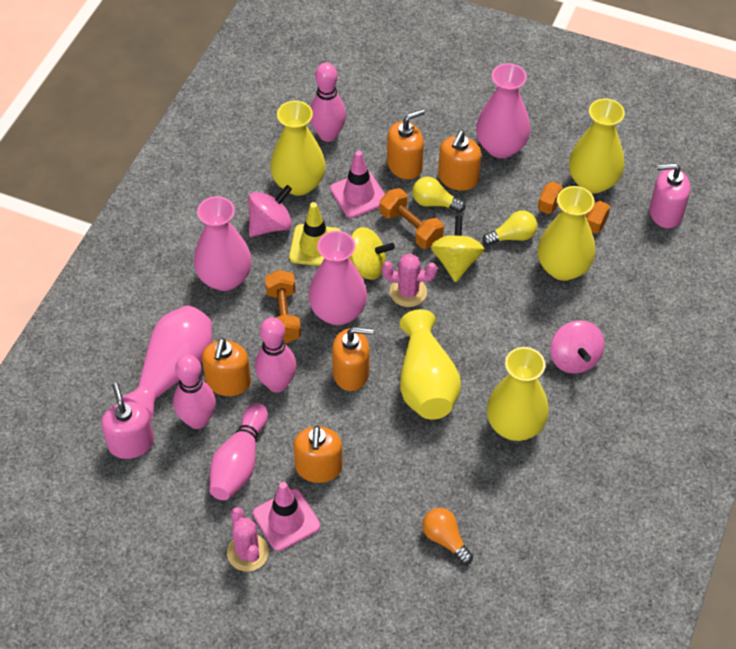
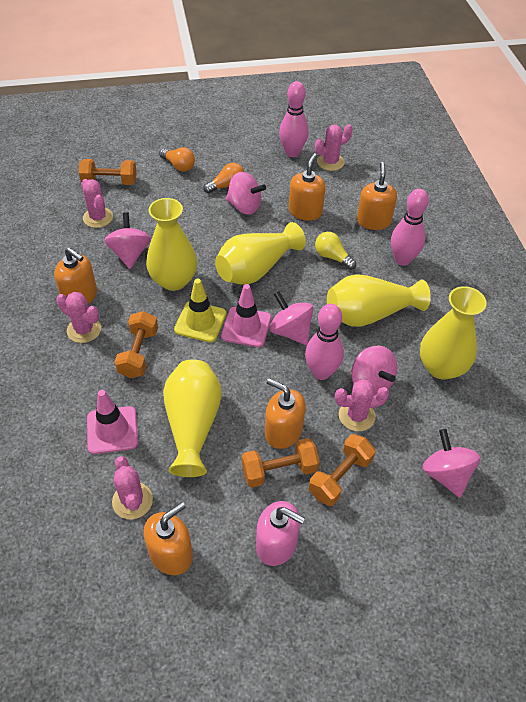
orange dumbbell: [265,270,301,343] [380,188,444,249] [538,181,610,234] = 3 -> [79,159,137,185] [115,311,158,378] [242,438,320,488] [309,434,376,506] = 4
orange light bulb: [423,508,473,565] = 1 -> [159,147,195,172] [203,163,244,193] = 2
pink bowling pin: [173,354,216,429] [210,403,268,500] [255,317,297,393] [310,63,346,142] = 4 -> [279,81,308,157] [305,304,344,380] [391,189,429,266] = 3
pink cactus: [227,507,269,572] [382,253,437,307] = 2 -> [56,292,101,343] [81,179,113,228] [112,456,153,519] [315,124,352,171] [335,379,389,431] = 5
pink soap dispenser: [101,383,154,459] [650,163,690,228] = 2 -> [256,501,305,566] = 1
pink spinning top: [248,185,292,237] [550,320,605,374] = 2 -> [104,212,151,269] [226,172,266,215] [269,291,313,345] [351,345,397,396] [422,429,480,498] = 5
pink vase: [122,305,212,419] [194,196,252,291] [308,231,367,325] [476,63,531,158] = 4 -> none = 0
yellow light bulb: [412,177,466,212] [482,210,537,246] = 2 -> [315,232,356,270] = 1
yellow spinning top: [349,227,395,280] [431,216,484,282] = 2 -> none = 0

